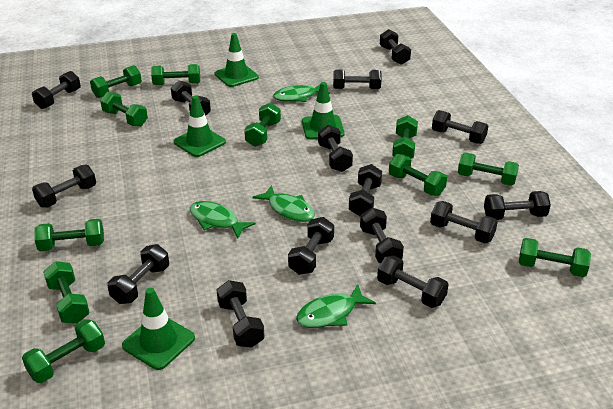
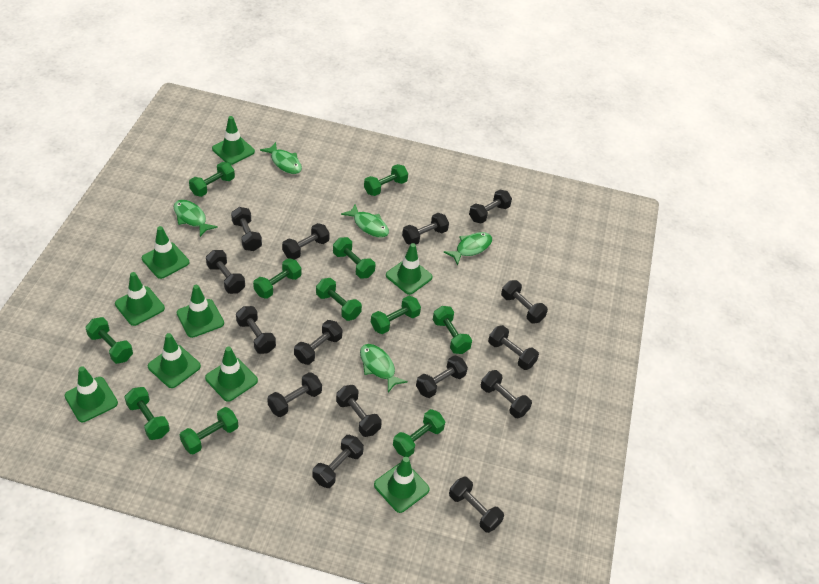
green fish: [190,201,256,239] [252,185,315,222] [273,84,330,102] [296,284,376,328] = 4 -> [173,200,218,237] [260,142,302,174] [341,204,389,238] [360,344,408,392] [444,232,492,265] = 5
green traffic cone: [122,288,195,370] [174,96,226,157] [215,33,259,87] [302,82,345,140] = 4 -> [64,366,118,422] [115,272,165,326] [142,226,189,279] [148,333,201,388] [177,285,224,338] [205,347,258,402] [212,116,255,165] [374,457,430,513] [386,243,433,295] = 9

